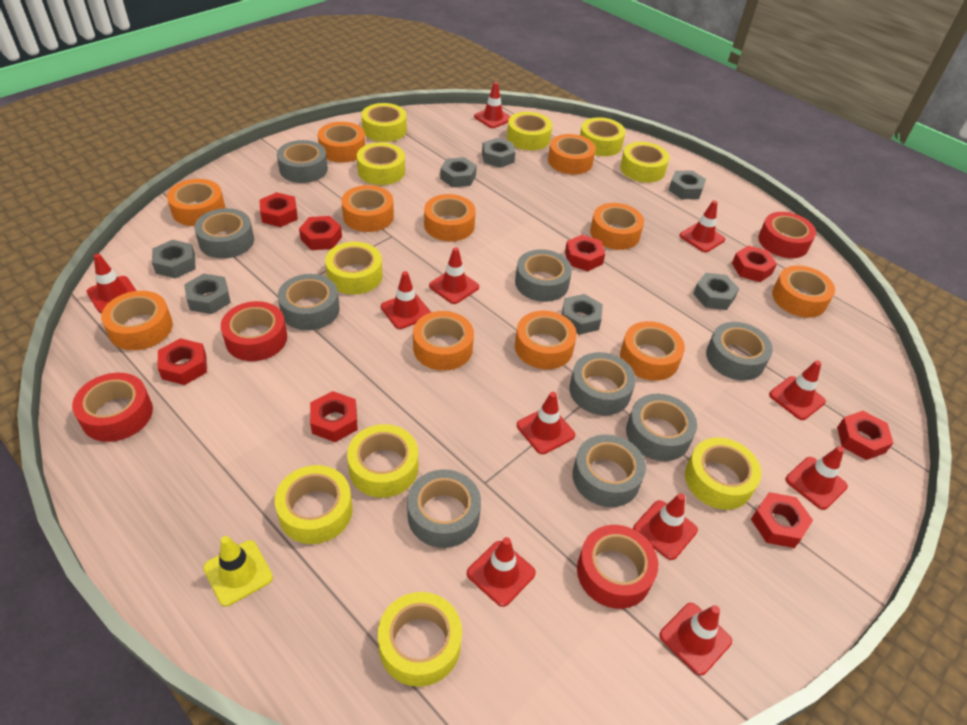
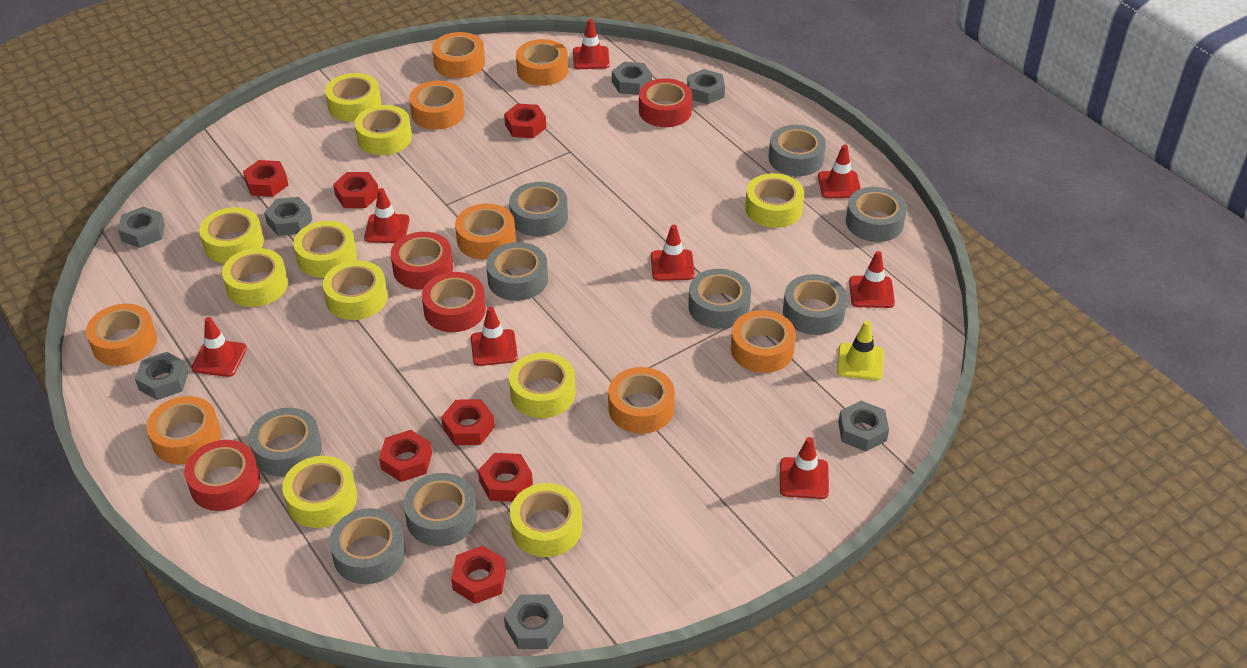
orange tape: [101,291,173,350] [167,179,225,226] [318,122,365,163] [342,185,394,232] [413,311,474,371] [424,194,476,241] [515,311,577,369] [548,134,596,175] [590,203,644,250] [620,321,685,381] [772,265,835,318] = 11 -> [86,303,157,366] [146,396,221,464] [409,81,465,130] [432,32,485,78] [455,203,516,260] [516,39,568,86] [608,367,675,434] [731,310,796,373] = 8
red nut: [158,338,207,385] [259,192,298,227] [299,216,342,250] [310,391,358,442] [565,235,605,271] [732,246,777,282] [751,492,813,548] [837,411,893,460] = 8 -> [243,160,288,197] [333,172,378,208] [379,430,432,482] [441,399,495,445] [451,546,506,604] [478,453,533,502] [504,103,546,138] = 7
red traffic cone: [86,254,137,313] [381,271,431,329] [429,247,479,304] [467,537,536,607] [474,82,511,128] [517,392,575,454] [633,493,698,560] [659,603,732,676] [680,200,725,252] [769,360,826,420] [785,446,848,510] = 11 -> [191,317,247,377] [364,188,410,243] [471,307,518,366] [573,19,610,69] [651,225,695,281] [780,437,829,499] [818,144,861,198] [849,251,895,308] = 8

